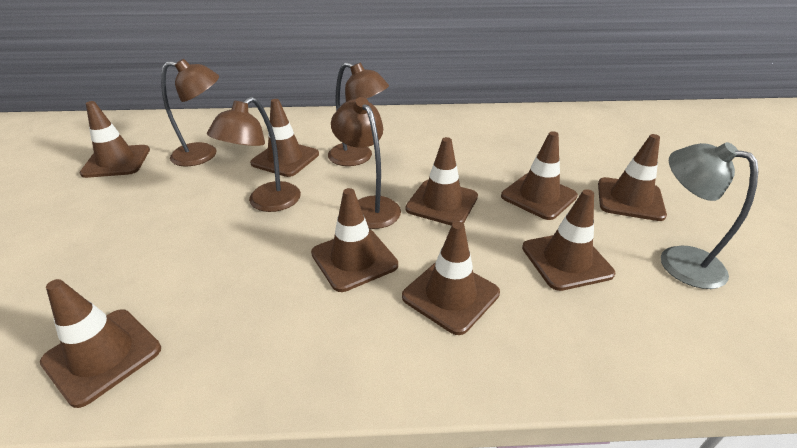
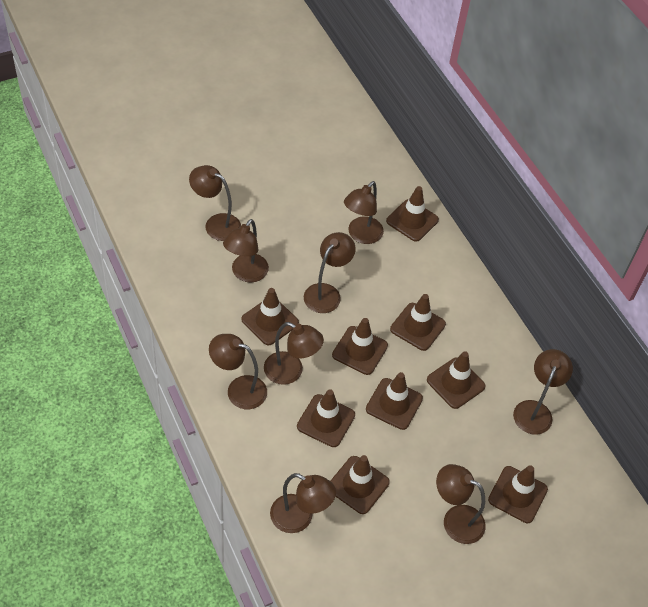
brown lamp: [161,59,219,166] [207,97,301,212] [328,62,389,166] [331,97,401,229] = 4 -> [189,165,241,241] [209,334,267,409] [223,219,269,282] [264,322,324,385] [270,473,336,533] [304,232,355,313] [344,181,384,244] [436,464,486,544] [513,349,573,435] = 9
grey lamp: [661,142,758,289] = 1 -> none = 0

